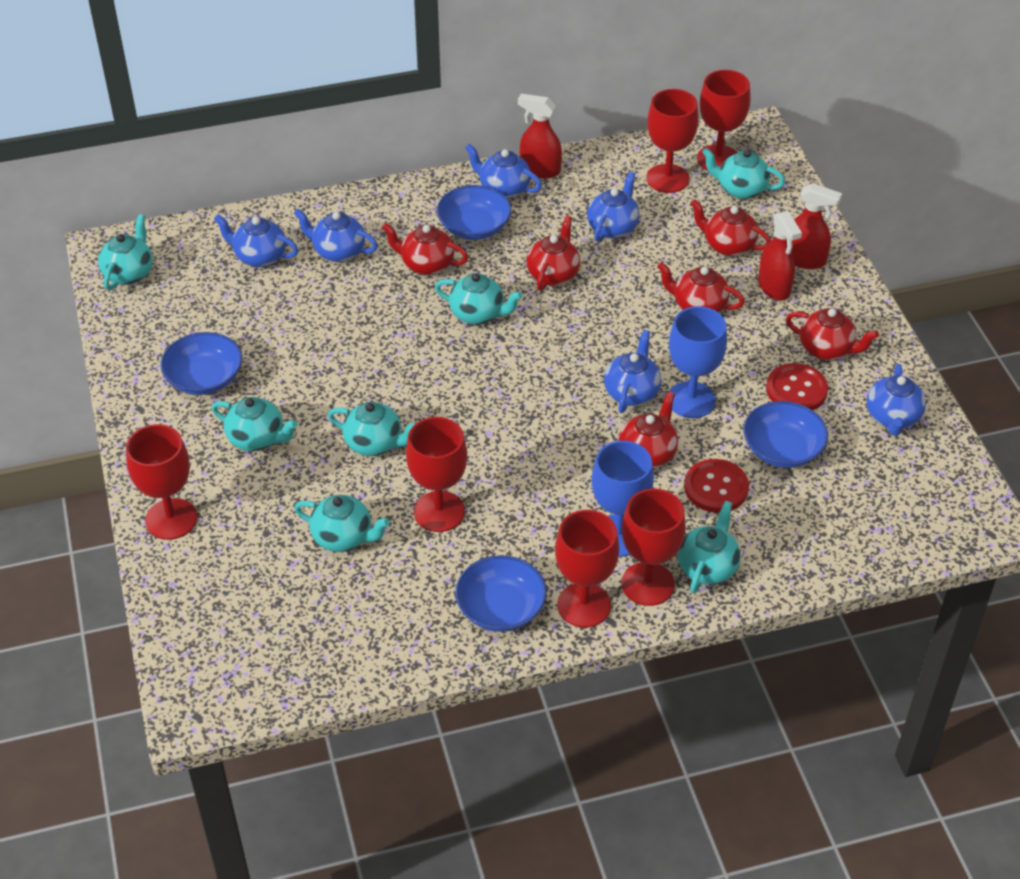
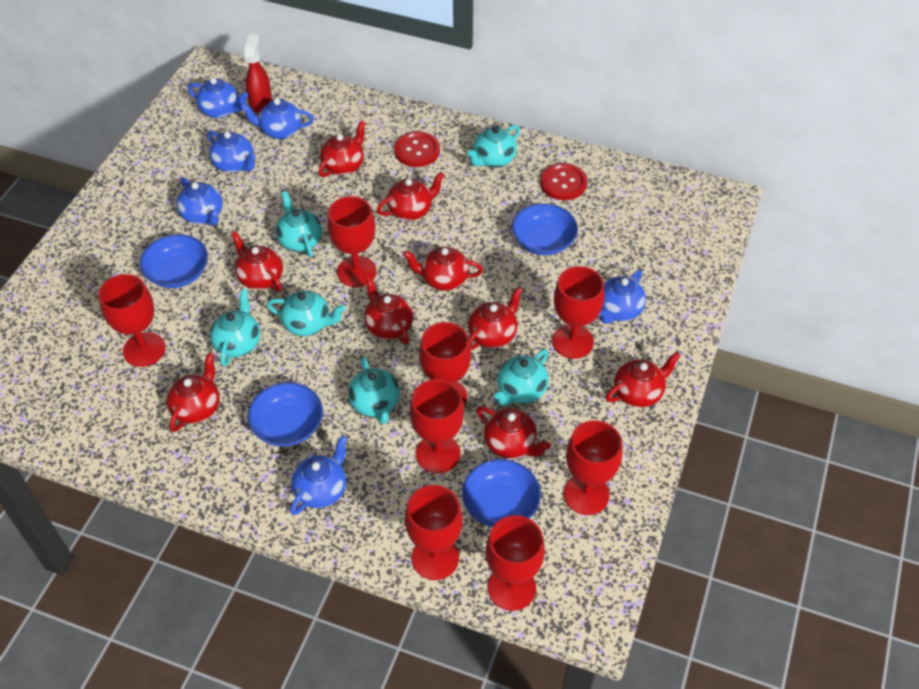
blue goblet: [592,441,654,557] [669,306,727,418] = 2 -> none = 0
red goblet: [126,424,197,540] [406,417,467,532] [555,510,619,628] [622,489,686,606] [646,89,699,193] [697,70,750,171] = 6 -> [98,274,166,367] [327,196,377,287] [405,485,463,580] [410,379,464,474] [419,322,471,407] [486,515,545,611] [552,266,604,359] [563,420,622,515] = 8
red spray bottle: [518,94,562,178] [758,211,802,301] [791,183,842,269] = 3 -> [245,34,272,113] = 1
red teapot: [382,223,469,275] [526,216,580,291] [619,392,678,468] [657,262,745,313] [690,199,771,256] [786,308,879,360] = 6 -> [167,353,220,432] [231,231,283,291] [318,120,366,177] [364,276,413,344] [376,172,445,220] [403,247,483,291] [468,287,523,350] [476,406,551,458] [605,352,681,407] = 9
turquoise teapot: [98,214,153,290] [211,397,298,451] [294,495,390,552] [328,402,416,456] [435,273,523,324] [678,501,741,594] [702,148,785,199] = 7 -> [210,289,260,366] [267,291,345,336] [276,191,322,257] [348,357,400,424] [467,125,520,168] [494,349,549,406] = 6

